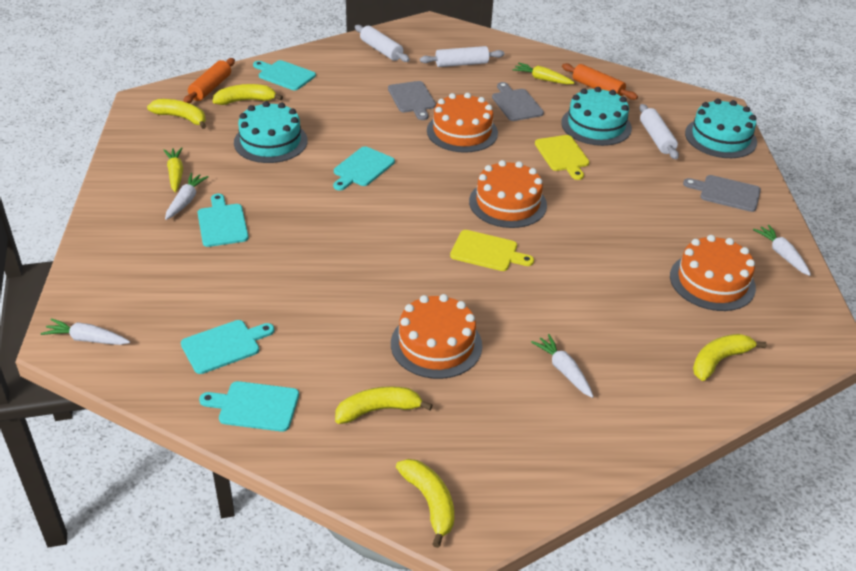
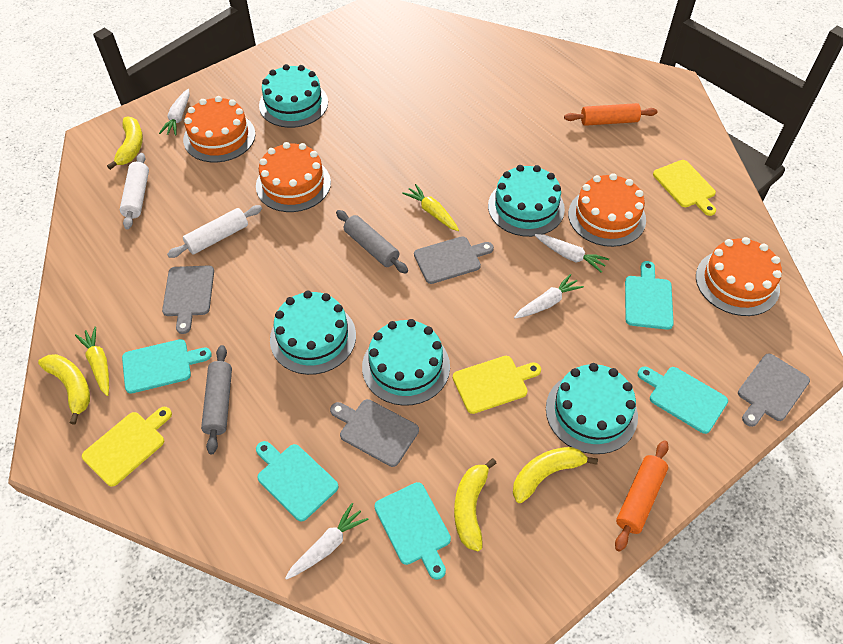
grey cutting board: [388,81,436,120] [492,82,544,121] [683,175,761,212] = 3 -> [162,265,214,334] [330,399,419,467] [414,236,494,284] [738,353,810,427] = 4
grey rolling pin: none = 0 -> [201,345,232,454] [336,210,408,274] = 2
turquoise cake: [234,101,308,163] [561,87,632,146] [685,99,757,158] = 3 -> [259,64,328,128] [270,290,356,375] [362,319,450,406] [488,165,565,237] [546,363,638,454] = 5
white rolling pin: [355,25,410,62] [420,46,504,67] [639,104,679,159] = 3 -> [120,153,149,229] [167,205,262,258] = 2
yellow banana: [147,99,206,129] [212,84,283,105] [335,386,433,424] [396,459,454,548] [693,334,766,381] = 5 -> [38,354,90,424] [107,117,143,170] [454,458,497,551] [513,447,598,503] = 4
yellow cutting board: [450,230,534,271] [535,135,589,180] = 2 -> [82,407,172,487] [453,356,541,414] [653,160,716,216] = 3

